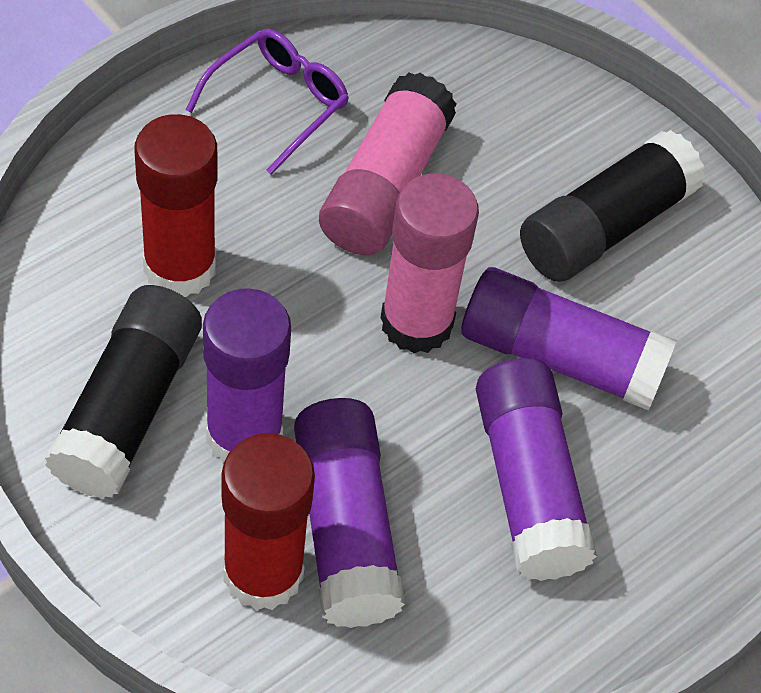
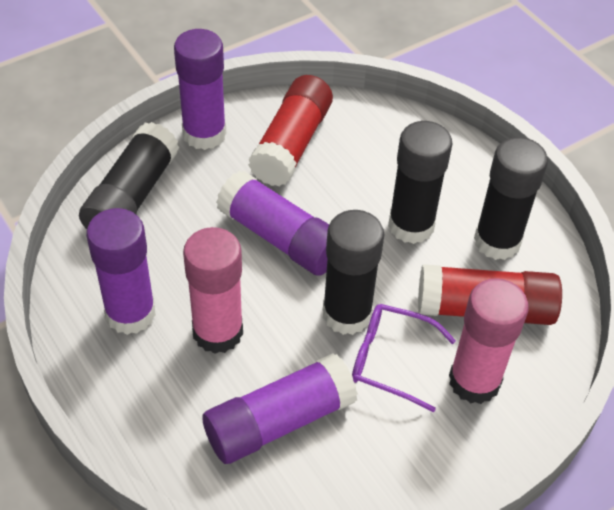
black glue stick: [45,285,202,499] [520,130,705,282] = 2 -> [79,122,179,229] [323,210,384,335] [388,121,453,244] [474,137,548,260] = 4

